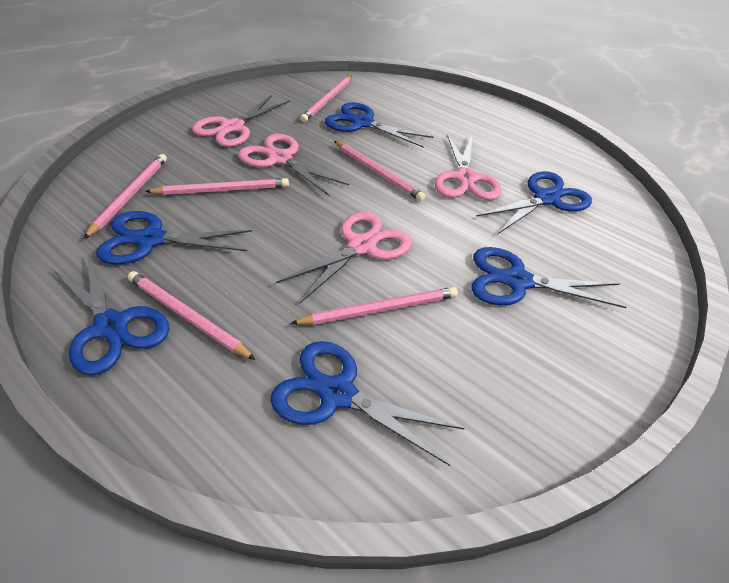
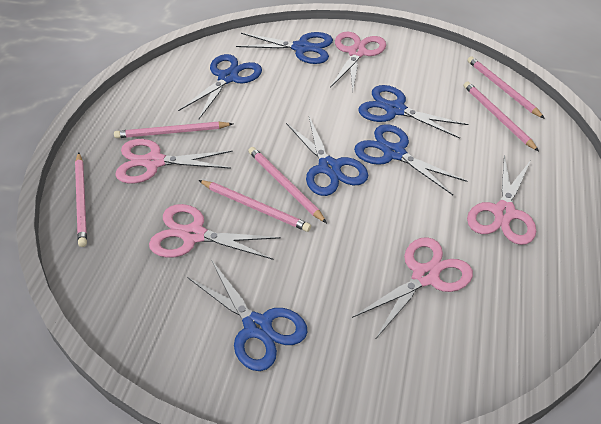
pink scissors: [192,95,290,147] [238,134,349,196] [276,212,412,303] [434,134,502,200] = 4 -> [115,139,233,184] [149,204,281,260] [330,32,386,91] [352,237,473,340] [467,154,536,245] = 5

